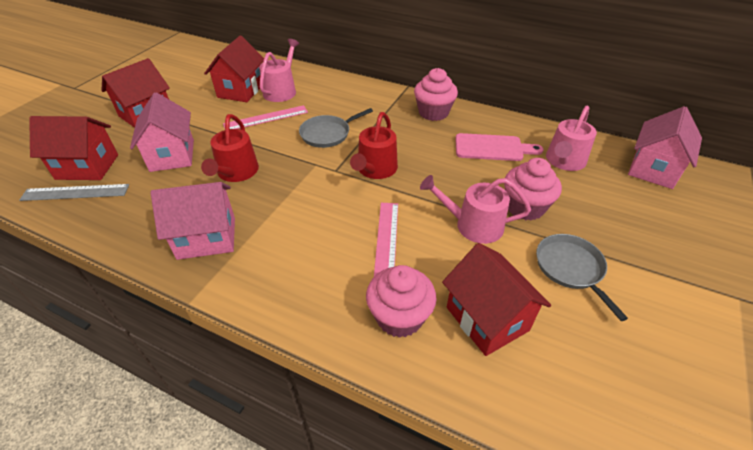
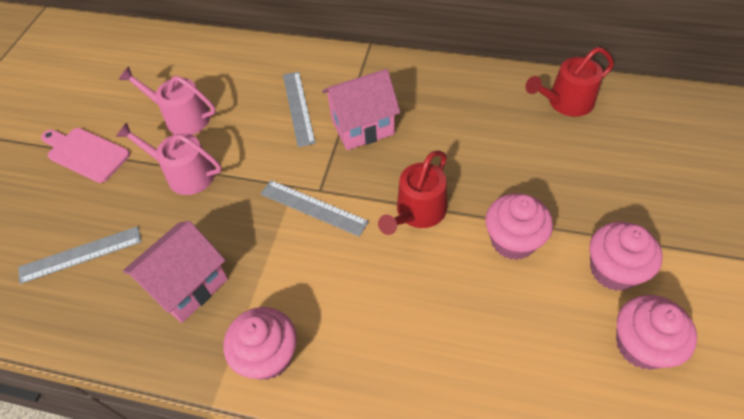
grey pan: [299,108,373,148] [536,234,628,321] = 2 -> none = 0
grey ruler: [19,184,129,201] = 1 -> [18,226,141,284] [260,180,369,237] [283,72,316,147] = 3
pink cupcake: [366,265,437,338] [414,68,458,121] [504,158,562,221] = 3 -> [224,307,297,380] [485,193,553,260] [589,222,663,291] [616,295,697,370] = 4
pink house: [130,92,194,172] [151,182,235,260] [628,106,702,189] = 3 -> [123,221,228,323] [322,69,400,150] = 2
pink ruler: [223,105,308,129] [374,203,398,276] = 2 -> none = 0
pink watering can: [259,39,300,102] [420,175,531,244] [546,106,597,171] = 3 -> [116,122,222,195] [119,66,216,135] = 2
red house: [29,116,118,180] [102,58,170,128] [204,36,264,102] [442,243,551,356] = 4 -> none = 0

